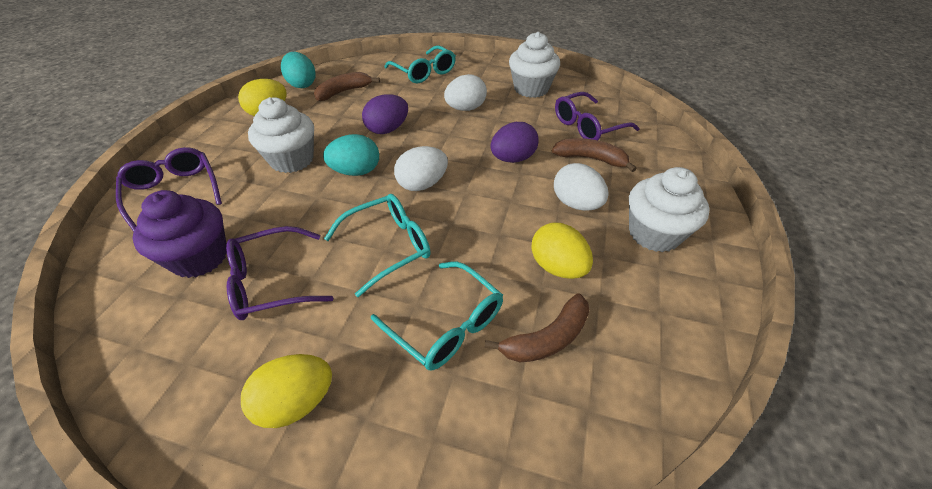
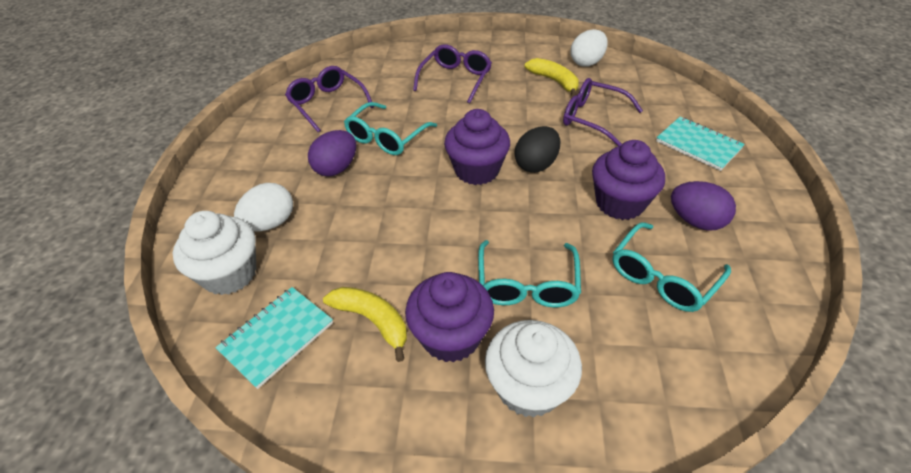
black egg: none = 0 -> [514,126,560,173] = 1
brown banana: [314,72,380,101] [484,293,589,363] [552,138,637,172] = 3 -> none = 0
purple cupcake: [132,190,227,278] = 1 -> [405,272,494,363] [444,109,510,185] [592,140,665,220] = 3
turquoise egg: [281,52,316,88] [323,134,379,176] = 2 -> none = 0
turquoise notebook: none = 0 -> [215,287,333,389] [656,117,745,171] = 2
white cupcake: [248,97,314,173] [509,32,560,98] [629,167,710,252] = 3 -> [173,211,256,295] [485,320,582,418] = 2
white egg: [394,146,448,191] [444,74,487,111] [554,163,609,211] = 3 -> [234,183,293,231] [570,29,608,67] = 2
yellow banana: none = 0 -> [323,287,407,362] [525,58,579,97] = 2
yellow egg: [238,79,287,116] [241,354,332,428] [531,223,593,279] = 3 -> none = 0

